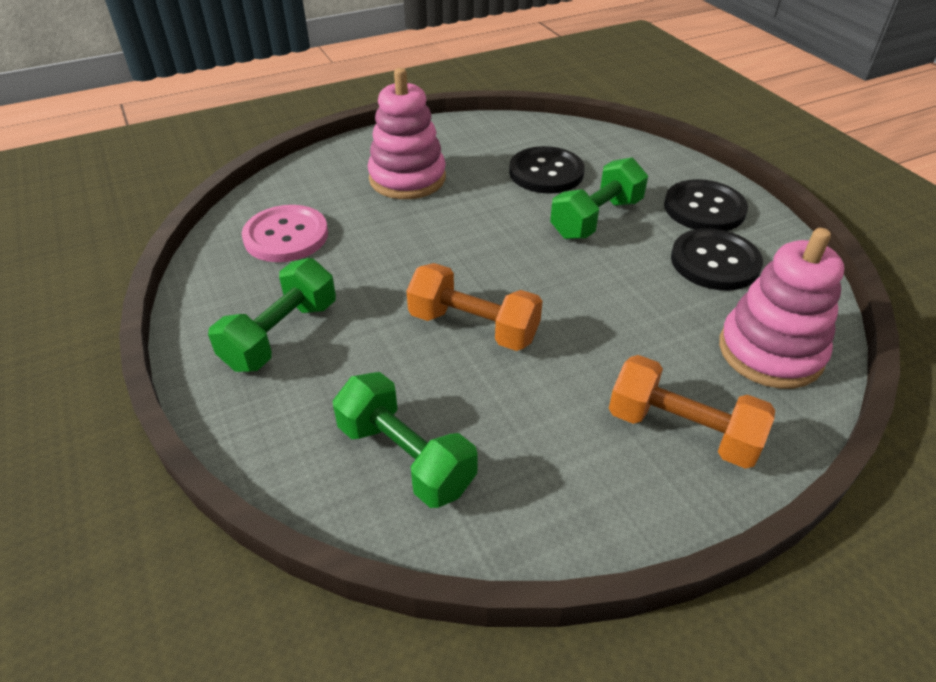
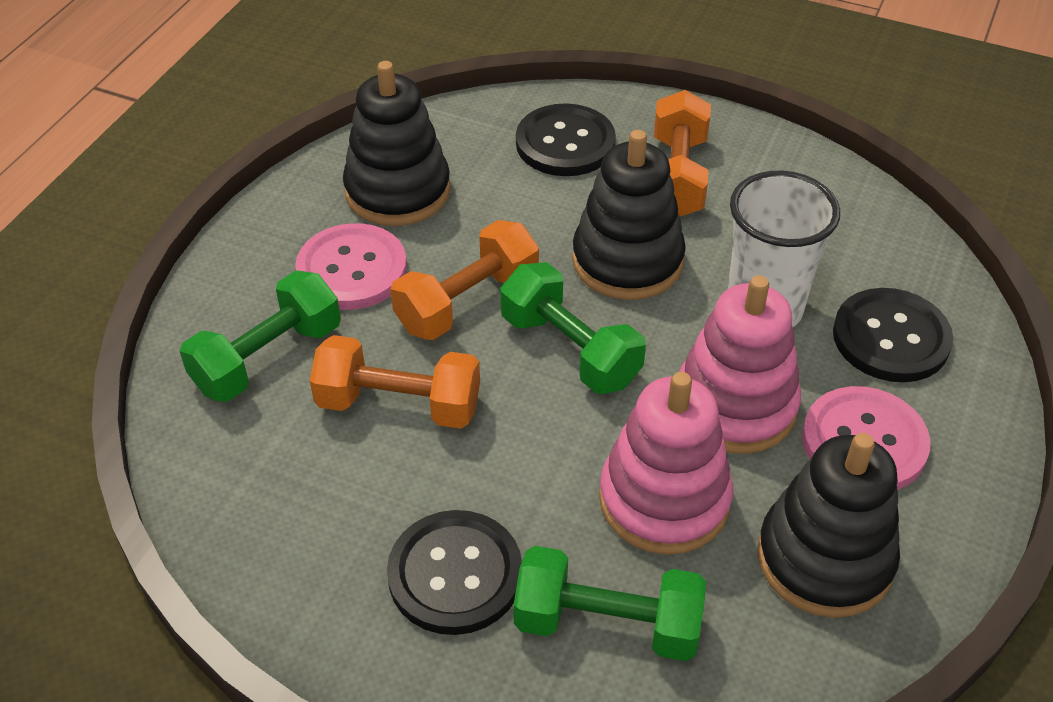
black stacking toy: none = 0 -> [343,61,451,226] [572,130,686,300] [757,433,900,618] = 3
orange dumbbell: [407,263,542,351] [609,355,775,469] = 2 -> [310,335,480,429] [390,220,539,340] [654,90,711,216] = 3
pink button: [242,205,328,262] = 1 -> [295,223,407,310] [802,386,931,490] = 2
white cup: none = 0 -> [728,171,840,327] = 1

